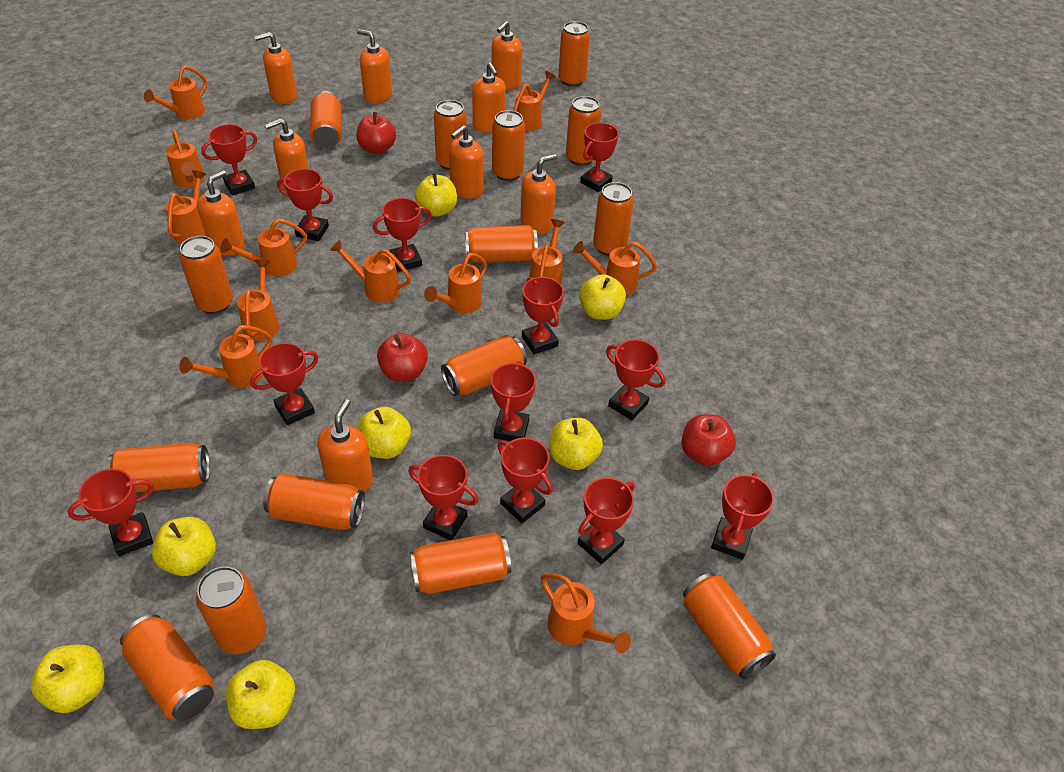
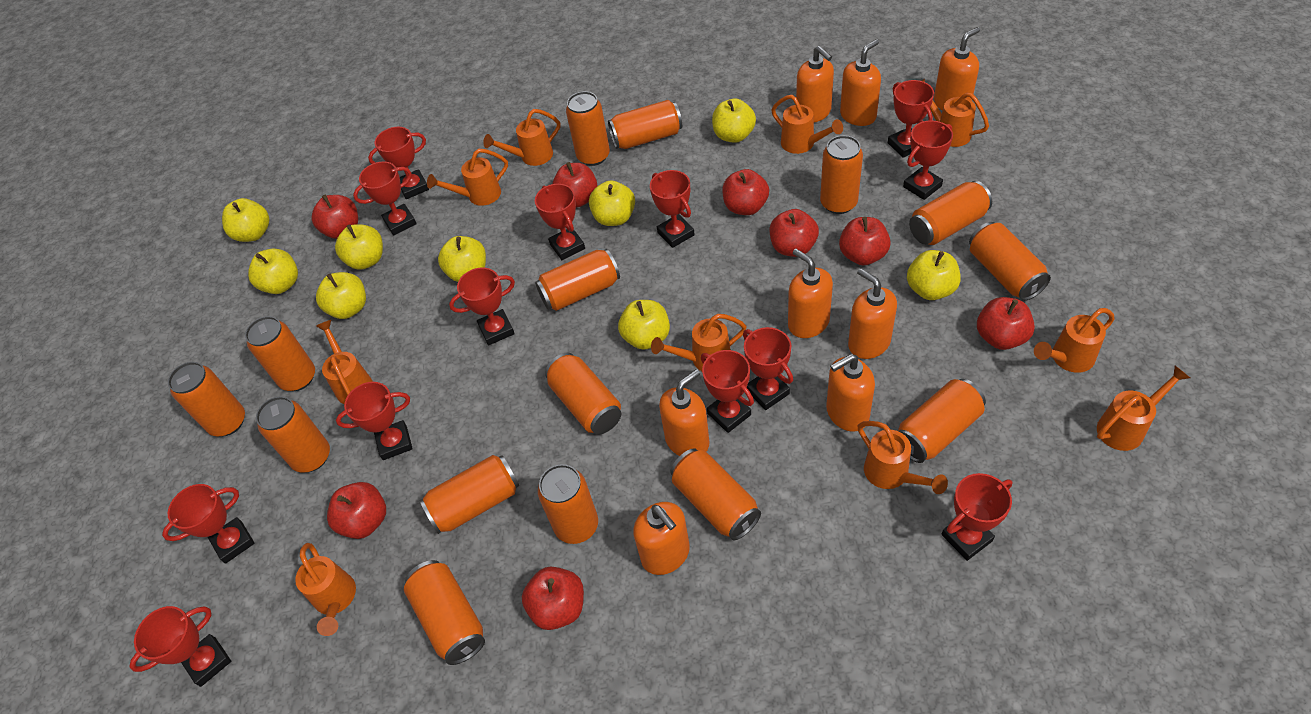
orange soap dispenser: [197,170,245,256] [255,32,297,104] [265,118,309,190] [317,399,373,492] [357,29,392,103] [449,125,483,199] [472,63,506,133] [492,21,522,90] [520,154,557,234] = 9 -> [633,502,690,575] [659,369,709,456] [788,249,833,338] [796,46,834,122] [826,354,875,432] [840,39,881,126] [848,268,897,359] [934,27,980,111] = 8
orange watering can: [144,66,207,120] [166,130,205,187] [166,170,206,243] [179,325,272,388] [220,218,307,277] [237,259,279,341] [330,240,411,303] [424,253,487,313] [513,71,556,131] [529,219,565,285] [540,573,631,653] [573,241,657,295] = 12 -> [295,543,356,636] [316,320,373,404] [427,149,508,206] [483,109,560,166] [651,314,747,371] [771,95,843,154] [857,421,948,494] [921,79,989,147] [1034,308,1114,373] [1097,366,1190,451] = 10
red apple: [356,112,396,154] [377,333,428,381] [681,414,736,466] = 3 -> [312,194,358,239] [327,482,386,539] [522,567,584,630] [552,162,598,207] [722,169,769,215] [770,209,819,257] [839,217,891,265] [977,297,1035,350] = 8
yellow apple: [31,645,105,713] [152,517,216,576] [226,660,295,729] [357,407,411,459] [415,173,457,217] [549,418,603,470] [579,274,626,320] = 7 -> [222,198,269,242] [248,249,298,294] [316,272,366,319] [335,224,383,270] [438,236,486,282] [589,181,635,226] [618,300,670,350] [712,99,756,143] [907,250,961,300] = 9

